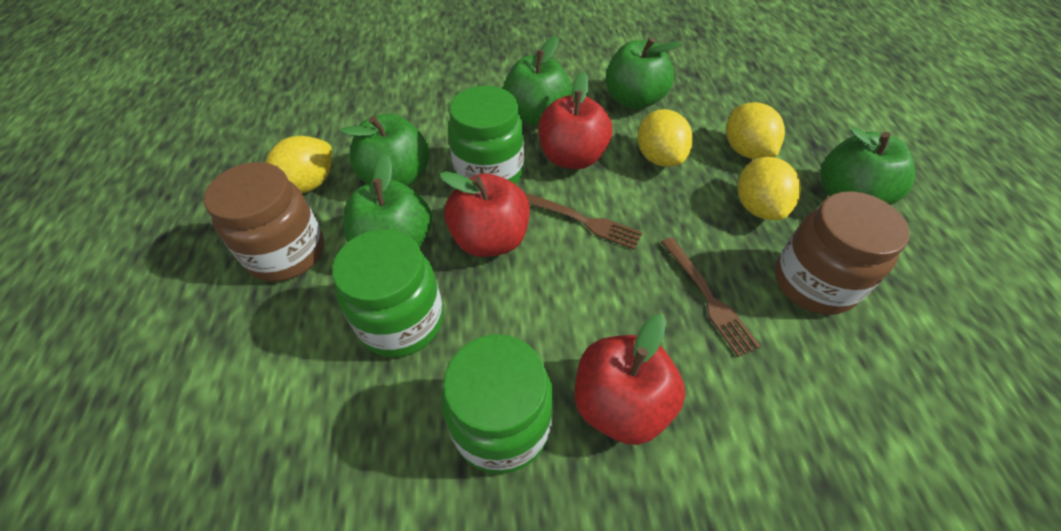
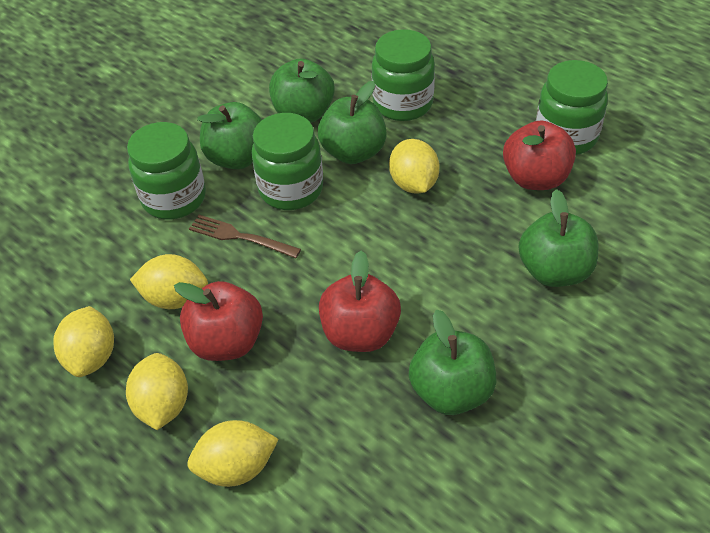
brown fork: [524,192,643,250] [661,237,761,357] = 2 -> [189,215,301,258] = 1
brown jar: [204,162,324,282] [775,191,910,315] = 2 -> none = 0
green jar: [332,229,443,357] [441,335,553,474] [448,86,524,184] = 3 -> [127,122,206,220] [251,113,323,210] [372,29,435,121] [536,60,608,155] = 4
yellow lemon: [265,136,332,193] [638,109,693,167] [726,102,785,159] [738,157,801,220] = 4 -> [53,306,114,377] [126,353,188,430] [130,254,208,309] [187,420,279,487] [389,139,440,194] = 5

